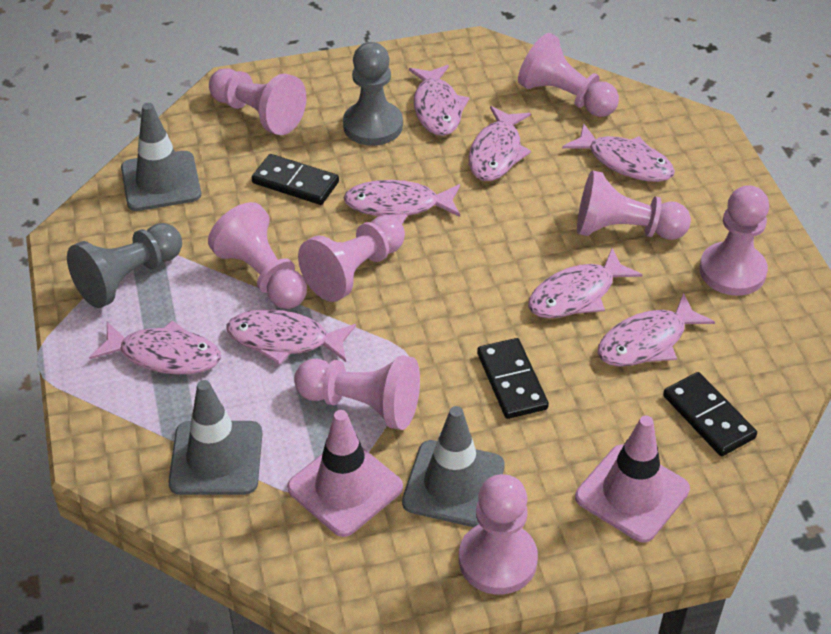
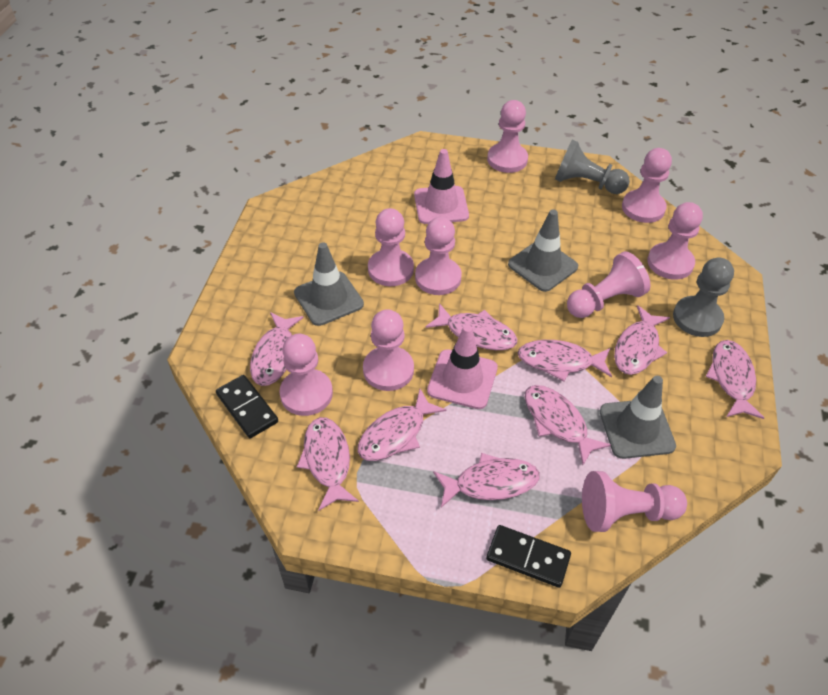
black domino: [252,154,339,205] [477,338,549,419] [663,372,757,456] = 3 -> [216,375,278,438] [486,525,571,588] = 2
pink fish: [89,321,221,375] [226,309,356,365] [343,180,460,224] [409,65,470,136] [469,106,531,181] [528,248,642,318] [562,123,675,182] [597,293,715,367] = 8 -> [250,312,303,386] [297,417,359,511] [358,389,446,461] [426,303,517,350] [433,453,540,508] [517,340,612,381] [525,385,611,465] [614,305,670,375] [705,340,764,419] = 9
pink pawn: [208,202,307,309] [209,68,306,135] [294,355,420,430] [298,215,405,302] [459,474,538,594] [518,33,619,117] [577,170,691,240] [699,185,769,296] = 8 -> [279,334,333,416] [363,309,414,391] [368,208,414,286] [415,217,462,295] [487,100,528,173] [567,251,650,318] [582,471,687,532] [622,148,672,223] [647,202,703,280] = 9

